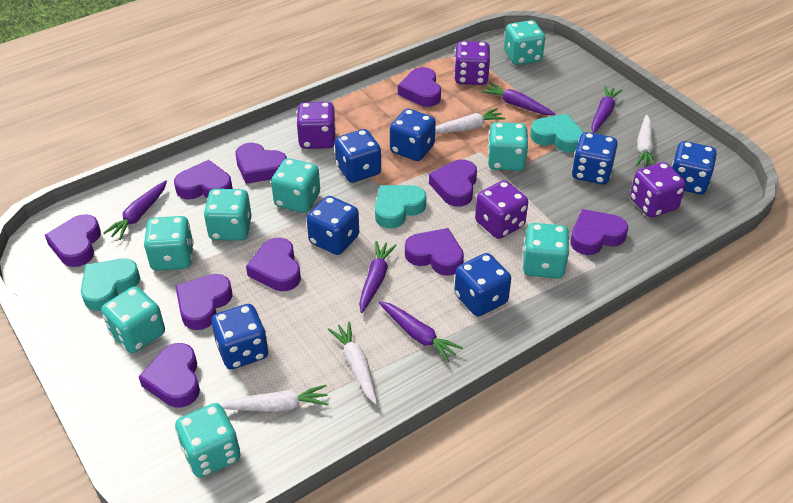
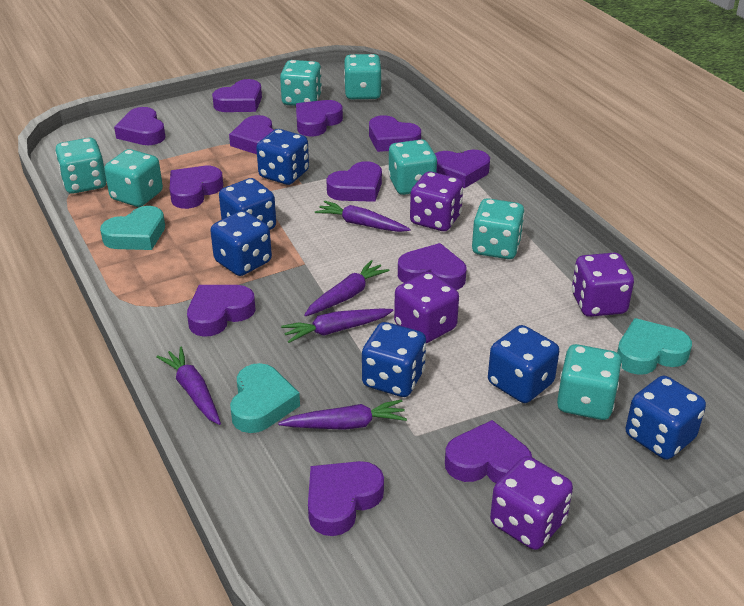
blue dice: [211,304,268,369] [307,196,359,255] [335,129,381,183] [390,109,436,161] [454,253,511,316] [572,132,618,185] [672,141,717,194] = 7 -> [210,211,272,276] [219,178,276,230] [256,129,309,185] [362,322,426,397] [488,325,559,403] [626,376,706,460] = 6
purple heart: [45,214,101,267] [139,343,200,408] [174,160,232,200] [175,274,232,330] [235,143,287,184] [246,237,301,291] [398,67,441,107] [405,228,464,276] [429,159,477,207] [571,209,628,255] = 10 -> [114,107,166,145] [170,166,223,209] [187,285,256,337] [212,79,262,112] [229,115,274,154] [296,100,343,136] [308,461,384,536] [326,161,382,202] [369,115,421,152] [398,243,466,290] [435,150,490,188] [445,420,532,483] = 12
turquoise dice: [101,286,165,353] [144,216,194,271] [175,403,240,478] [204,189,252,241] [271,158,320,213] [488,122,528,171] [504,20,545,65] [523,223,569,279] = 8 -> [55,138,106,194] [104,149,163,207] [280,60,322,106] [344,54,382,99] [388,139,437,195] [472,198,525,259] [557,344,622,420] = 7
white carrot: [221,385,329,412] [328,322,377,404] [435,108,506,134] [636,114,655,167] = 4 -> none = 0

